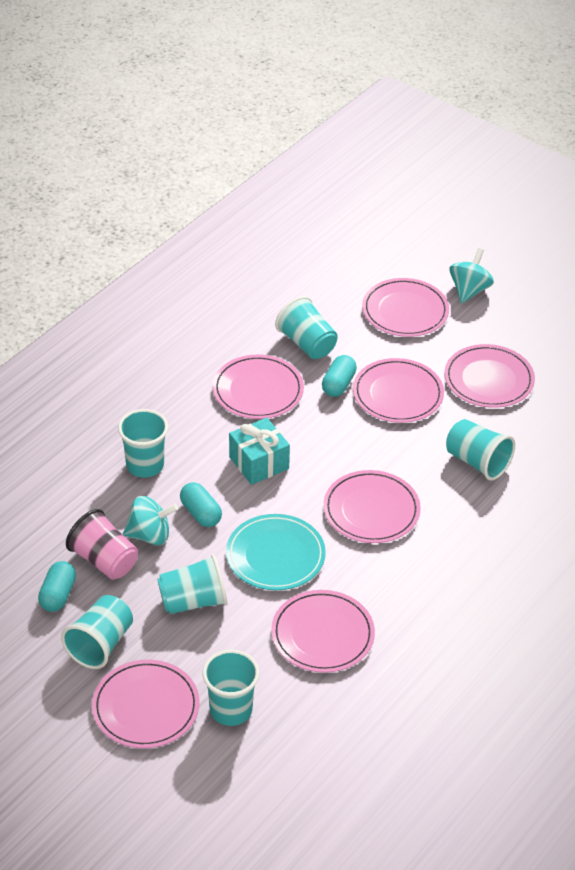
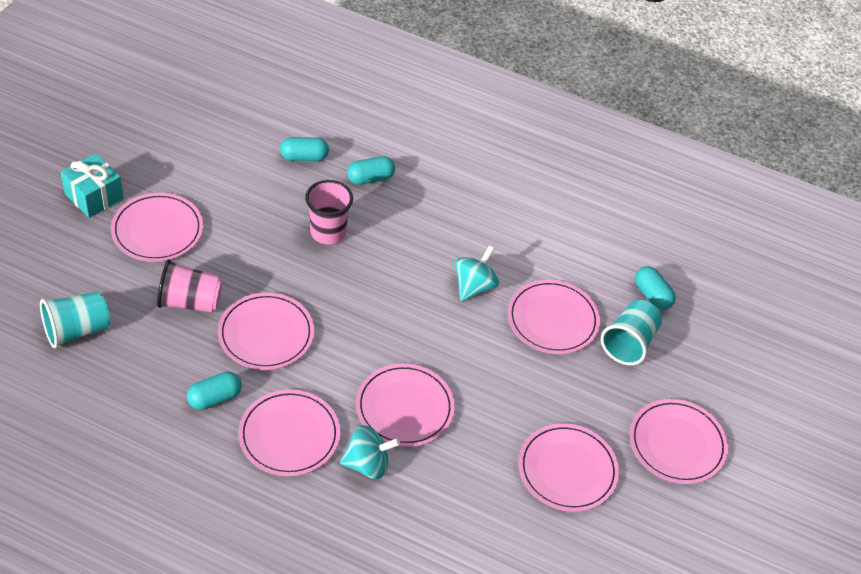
pink cup: [66,509,138,579] = 1 -> [157,259,223,313] [305,180,353,244] = 2
turquoise capsule: [38,561,76,612] [180,482,222,527] [322,355,357,397] = 3 -> [187,372,242,410] [280,137,329,161] [347,156,395,185] [635,266,676,310] = 4
turquoise cup: [61,595,133,669] [118,409,168,478] [157,554,227,614] [202,650,259,726] [275,296,338,359] [446,419,515,480] = 6 -> [40,292,110,348] [601,300,662,366] = 2
turquoise plate: [226,514,326,590] = 1 -> none = 0

